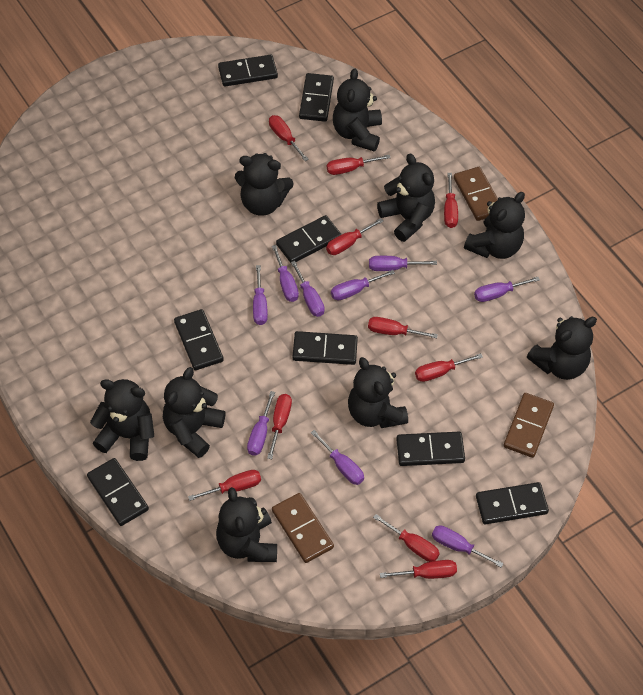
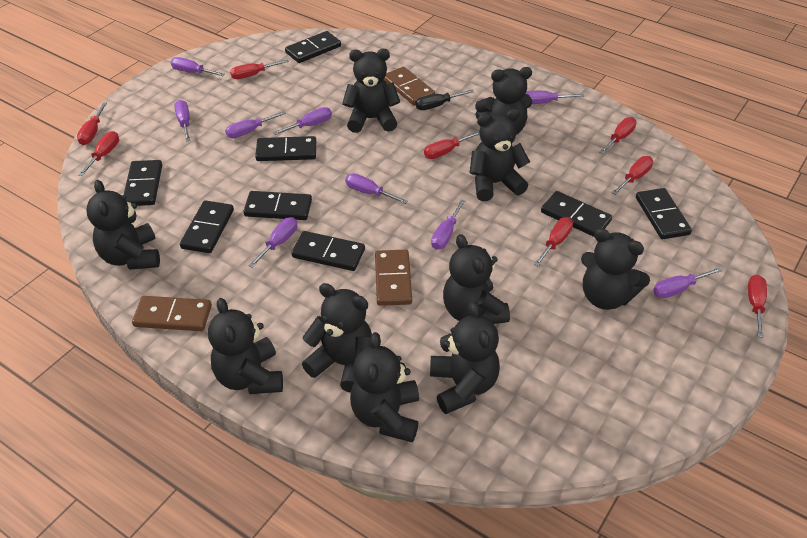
black screwdriver: none = 0 -> [415,90,474,110] = 1
black teddy bear: [90,379,154,461] [163,367,226,458] [216,487,277,562] [235,153,294,216] [333,68,382,152] [348,357,408,428] [377,154,435,242] [464,192,525,259] [527,316,597,380] = 9 -> [86,180,160,270] [208,298,283,394] [302,283,372,393] [342,49,400,133] [350,332,419,443] [430,302,500,414] [443,234,510,324] [470,109,530,201] [475,67,532,135] [581,228,650,310] = 10
red screwdriver: [188,470,261,501] [267,394,292,459] [269,115,309,161] [326,218,383,255] [327,155,391,175] [368,317,438,338] [373,514,440,562] [380,560,457,579] [415,353,483,382] [444,173,458,228] = 10 -> [77,102,107,145] [78,131,119,176] [230,59,289,79] [424,131,480,159] [534,217,573,267] [599,117,637,154] [612,156,653,195] [748,275,767,338] = 8

